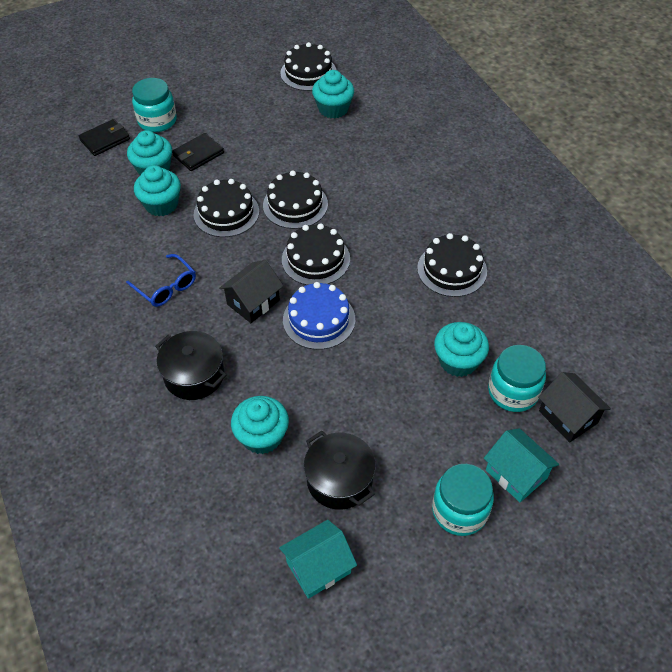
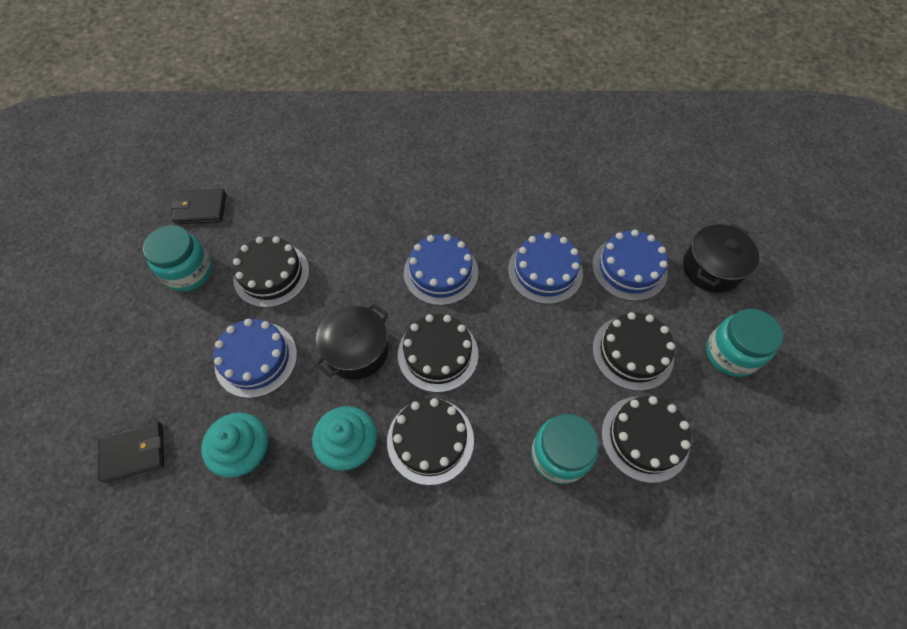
black house: [219,260,283,323] [538,372,611,443] = 2 -> none = 0
blue cake: [283,282,355,350] = 1 -> [213,319,297,398] [404,234,478,306] [508,232,583,304] [592,230,668,301] = 4
blue glasses: [126,254,196,307] = 1 -> none = 0
turquoise cupcake: [127,130,172,175] [134,165,181,216] [231,396,289,454] [312,70,354,119] [434,322,489,377] = 5 -> [201,412,269,478] [312,406,377,471] = 2
turquoise house: [279,520,357,599] [484,428,559,502] = 2 -> none = 0

